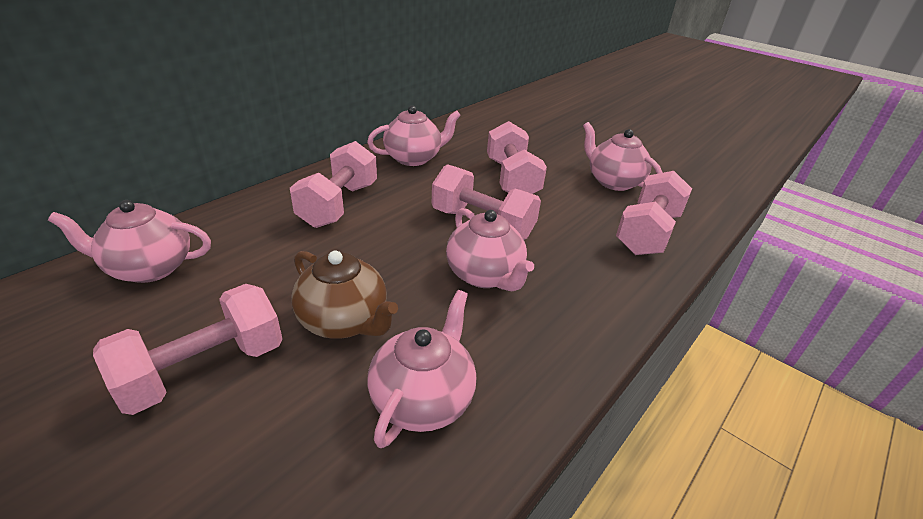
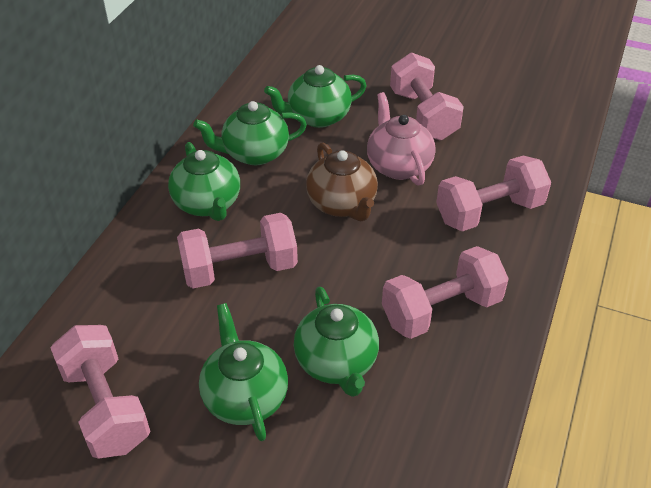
green teapot: none = 0 -> [168,142,240,221] [193,101,307,165] [199,303,288,441] [264,65,367,128] [294,287,379,397] = 5
pink teapot: [48,200,211,283] [367,105,461,166] [368,290,476,448] [446,208,534,291] [583,122,663,191] = 5 -> [367,92,436,186] = 1

